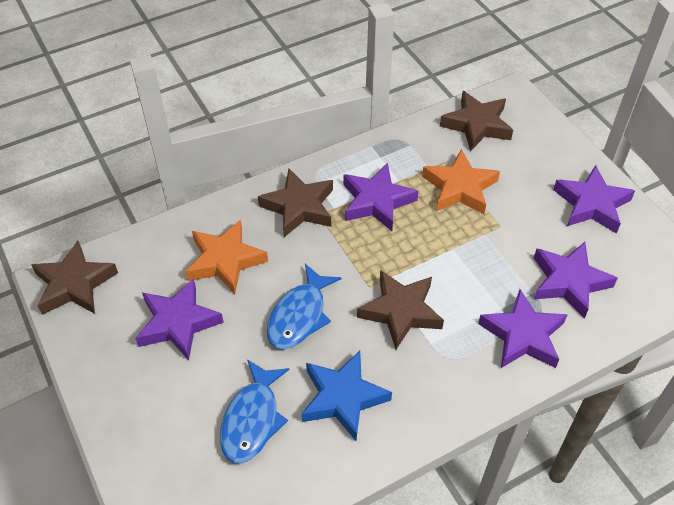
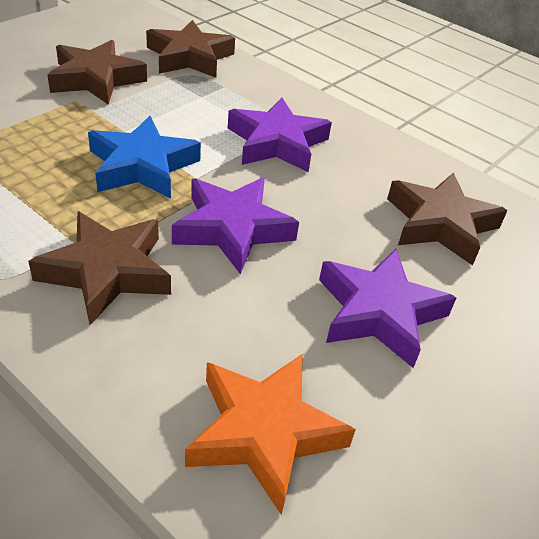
blue fish: [220,359,289,463] [267,264,341,349] = 2 -> none = 0
orange star: [186,220,268,294] [422,149,500,214] = 2 -> [185,354,356,515] = 1
purple star: [135,278,224,360] [343,163,418,231] [478,289,568,368] [534,242,618,319] [553,165,635,234] = 5 -> [172,178,299,275] [228,98,332,172] [319,249,456,368] = 3

